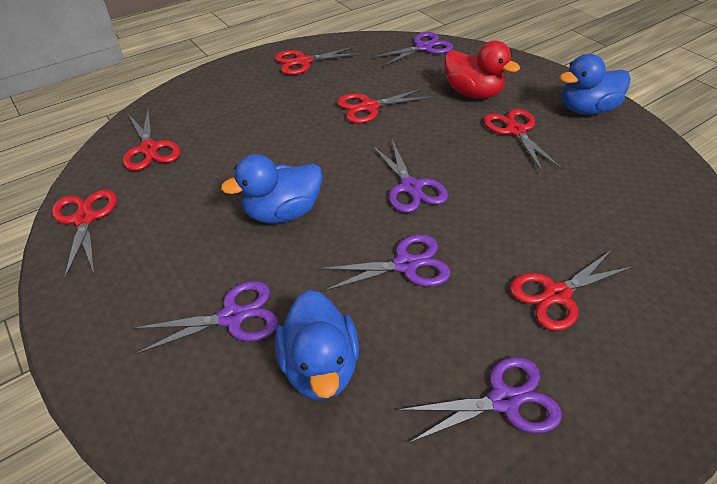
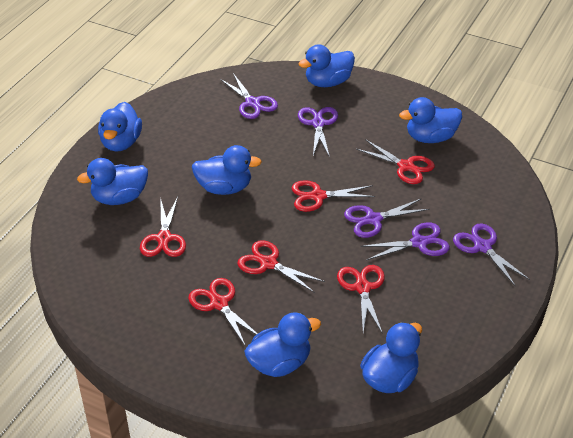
blue duck: [221,154,323,224] [275,290,359,400] [559,54,631,115] = 3 -> [77,158,148,205] [98,102,142,152] [192,145,262,195] [244,313,321,377] [298,44,355,87] [360,322,422,393] [399,97,462,143] = 7
red duck: [444,41,520,99] = 1 -> none = 0

